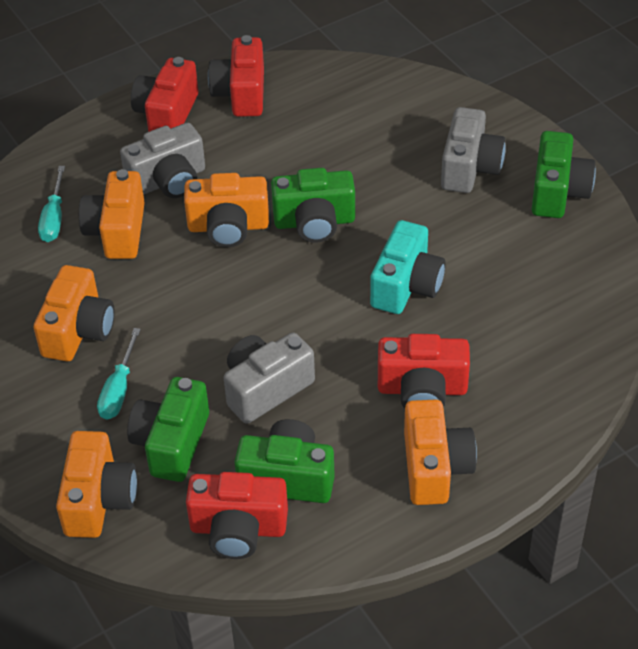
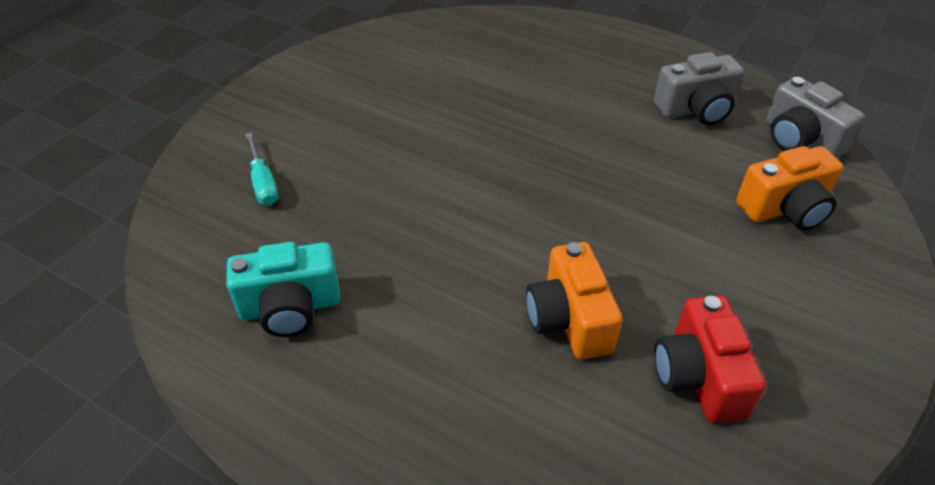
green camera: [127,377,209,482] [234,419,335,503] [271,168,355,242] [531,131,596,218] = 4 -> none = 0
grey camera: [120,123,205,198] [224,332,315,424] [441,107,506,193] = 3 -> [654,52,744,125] [766,77,865,158] = 2
orange camera: [33,265,115,361] [56,431,137,538] [79,169,145,259] [184,173,269,247] [404,400,477,505] = 5 -> [526,242,623,360] [736,146,843,230] = 2
red camera: [131,57,198,132] [186,472,288,559] [208,35,264,117] [378,334,470,409] = 4 -> [654,295,766,423] = 1
turquoise screwdriver: [38,166,65,242] [97,328,141,420] = 2 -> [245,132,278,206] = 1

